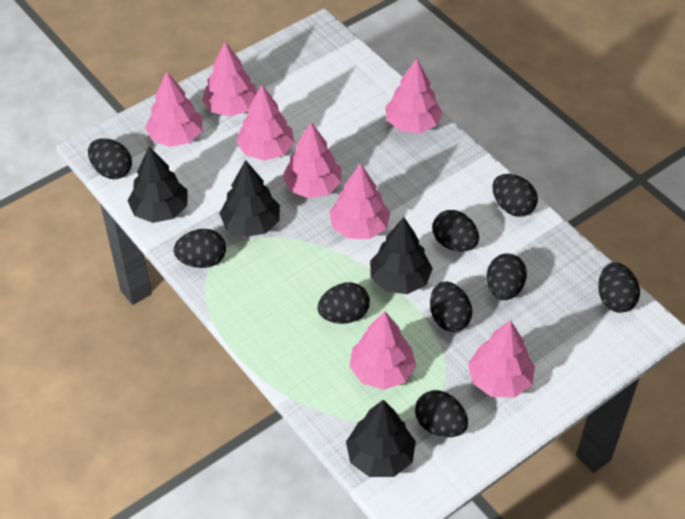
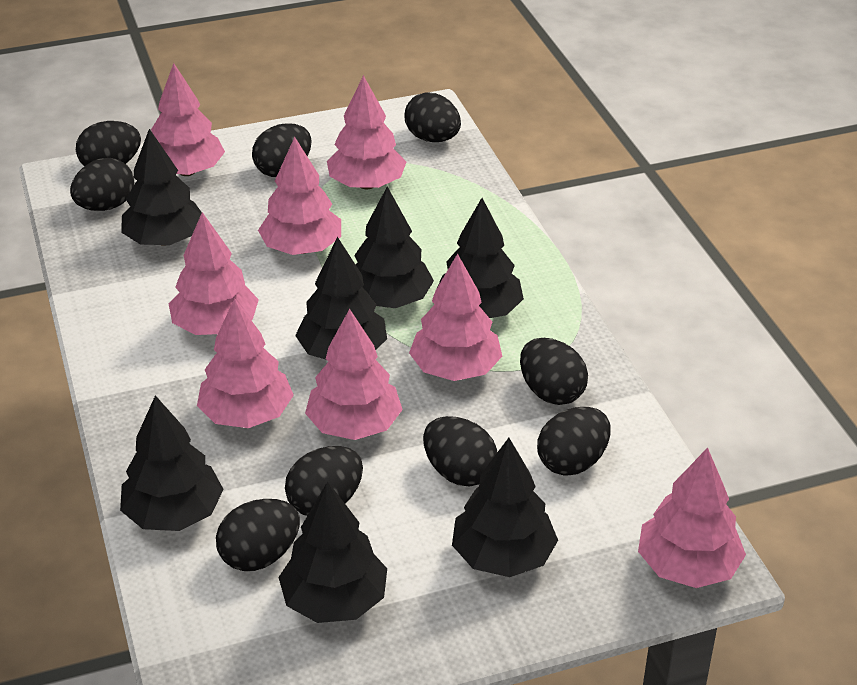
black tree: [128,146,187,223] [219,160,280,237] [346,400,416,477] [370,217,433,294] = 4 -> [120,395,224,531] [121,129,202,246] [278,481,387,623] [295,237,387,360] [354,187,434,308] [438,198,524,318] [452,438,558,577] = 7

